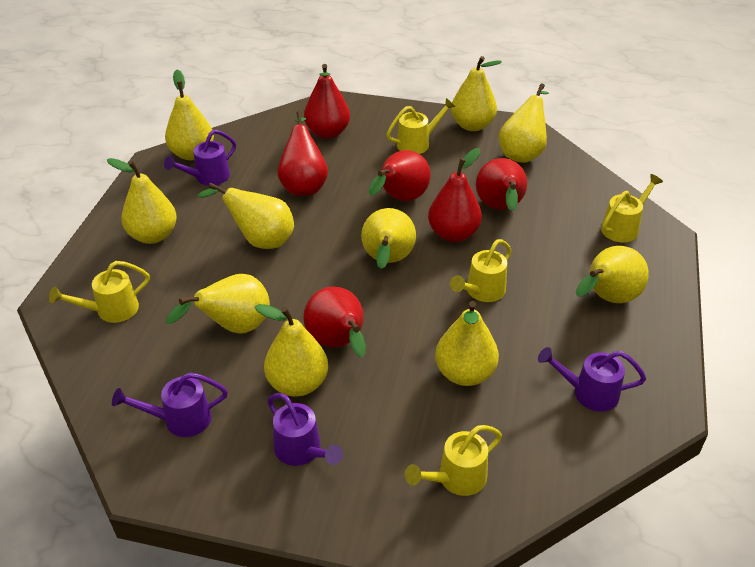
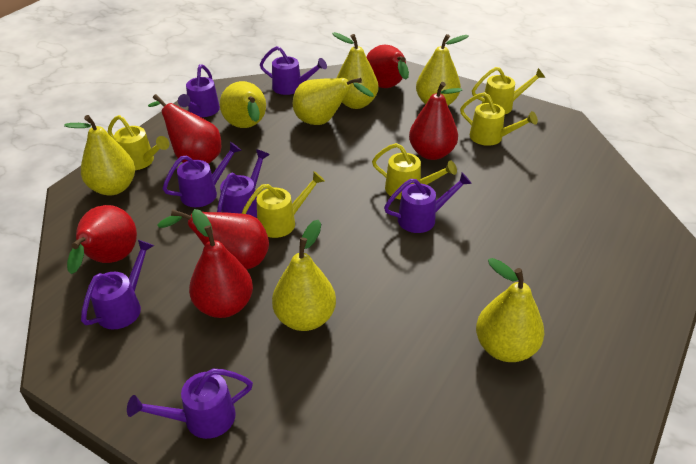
purple watering can: [112,372,228,437] [164,130,236,186] [268,393,343,466] [538,347,646,412] = 4 -> [81,240,154,329] [127,369,253,439] [163,142,242,207] [178,64,220,117] [217,149,270,218] [260,46,327,95] [384,173,472,233] = 7
yellow pear: [107,158,177,244] [165,70,214,160] [166,274,270,333] [197,182,294,249] [255,304,328,397] [361,208,416,269] [435,301,499,386] [451,56,502,131] [499,84,549,163] [576,246,649,303] = 10 -> [64,115,135,195] [220,81,266,128] [272,220,336,331] [293,78,374,125] [332,32,378,109] [416,34,469,106] [476,258,544,362] = 7

